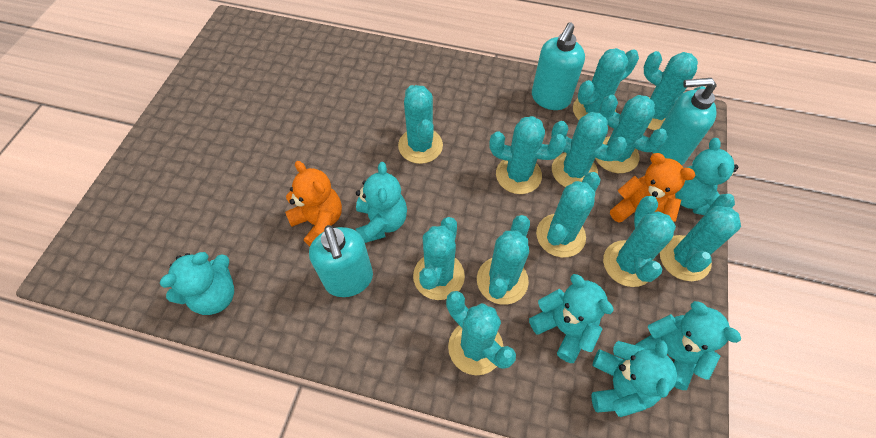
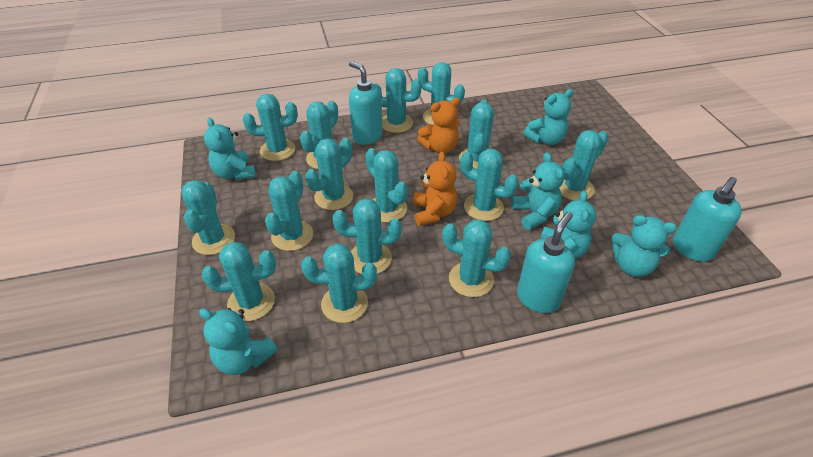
turquoise cactus: [398,85,443,164] [413,217,465,300] [446,291,516,375] [477,215,530,305] [489,116,566,194] [536,172,601,257] [551,112,627,187] [573,48,639,120] [595,95,668,173] [603,196,676,287] [644,51,706,130] [660,194,741,281] = 12 -> [181,180,235,255] [202,242,276,321] [243,94,298,161] [265,171,313,251] [300,101,338,169] [301,243,377,323] [305,138,353,210] [332,198,401,274] [365,148,408,223] [375,68,422,133] [418,62,465,125] [442,219,511,297] [459,100,494,169] [460,149,519,221] [559,130,608,200] = 15

